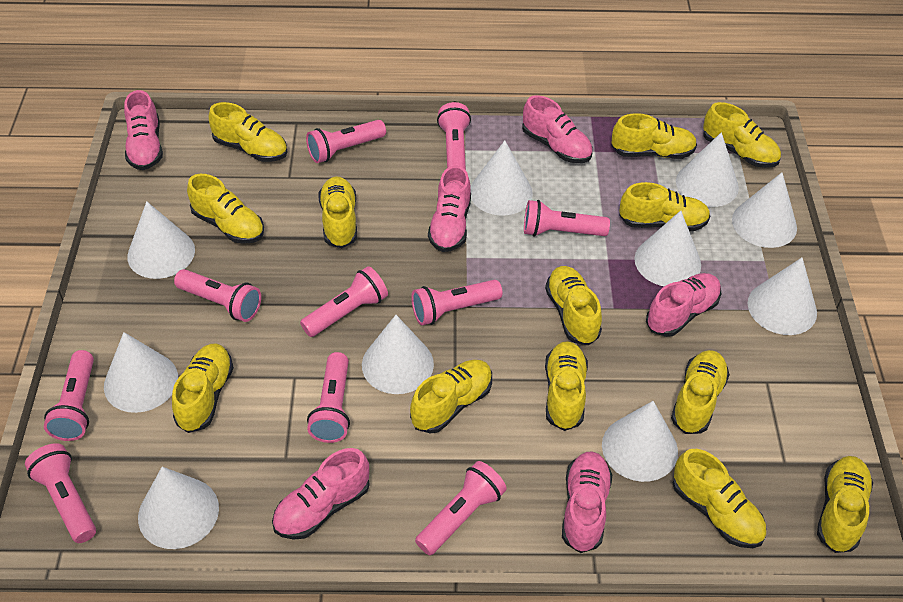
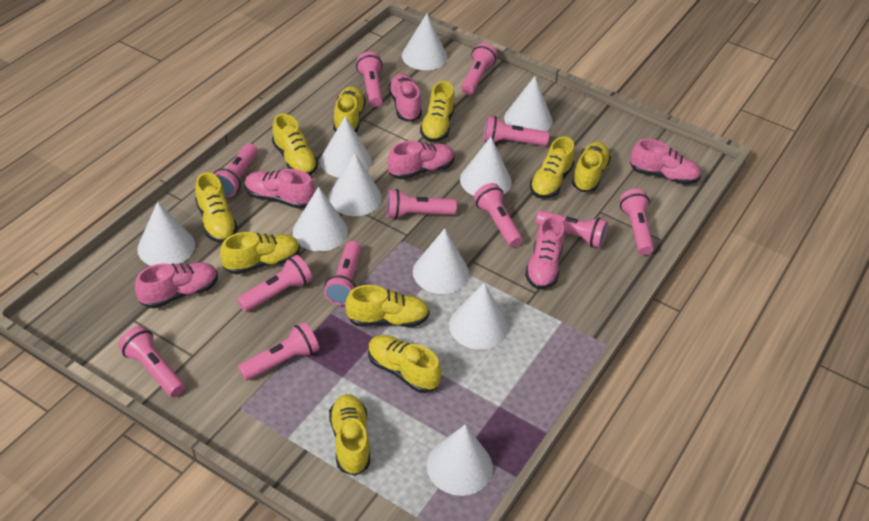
pink flashlight: [25,443,96,543] [44,350,94,441] [174,269,261,322] [300,266,388,337] [306,120,386,163] [307,352,350,443] [411,280,503,325] [415,461,507,555] [437,102,471,170] [524,200,610,237] = 10 -> [118,326,185,397] [213,144,258,197] [237,255,312,312] [238,322,319,381] [324,241,361,305] [356,51,383,107] [386,189,457,219] [461,43,497,95] [474,183,523,247] [483,116,549,146] [536,210,608,248] [620,189,654,255] = 12
yellow shoe: [172,343,234,433] [187,174,264,244] [209,102,288,162] [319,176,357,248] [410,360,492,434] [545,266,602,345] [545,341,588,431] [611,113,697,159] [619,182,710,231] [671,350,730,434] [673,449,766,548] [703,102,781,168] [817,456,873,553] = 13 -> [195,172,238,243] [220,232,300,274] [272,113,318,176] [329,394,370,476] [333,86,366,132] [345,285,430,327] [368,335,441,393] [420,81,455,142] [530,136,575,199] [572,141,611,192] = 10

